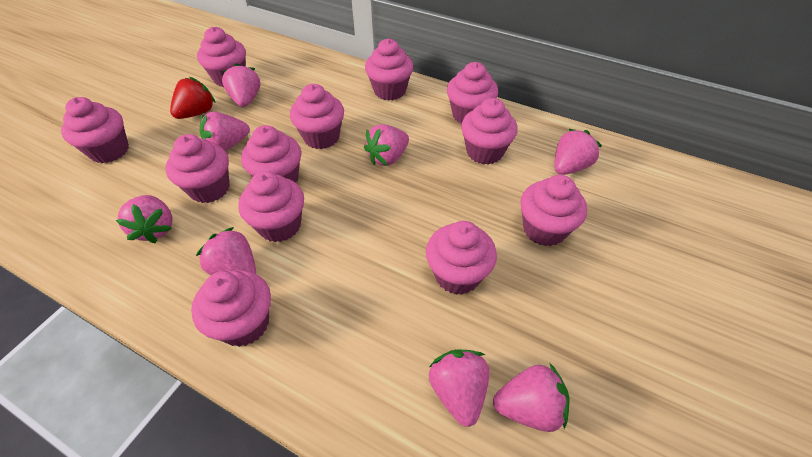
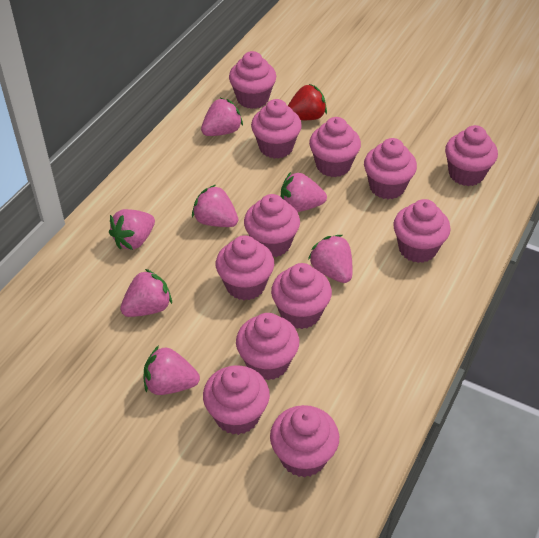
pink strawberry: [116,195,173,244] [196,227,256,275] [200,111,250,151] [222,63,260,107] [364,124,409,166] [429,349,489,427] [493,364,569,432] [554,129,602,175] = 8 -> [109,209,155,250] [120,269,172,317] [144,345,200,395] [192,185,238,227] [201,98,243,136] [281,172,327,212] [308,235,353,283] = 7

